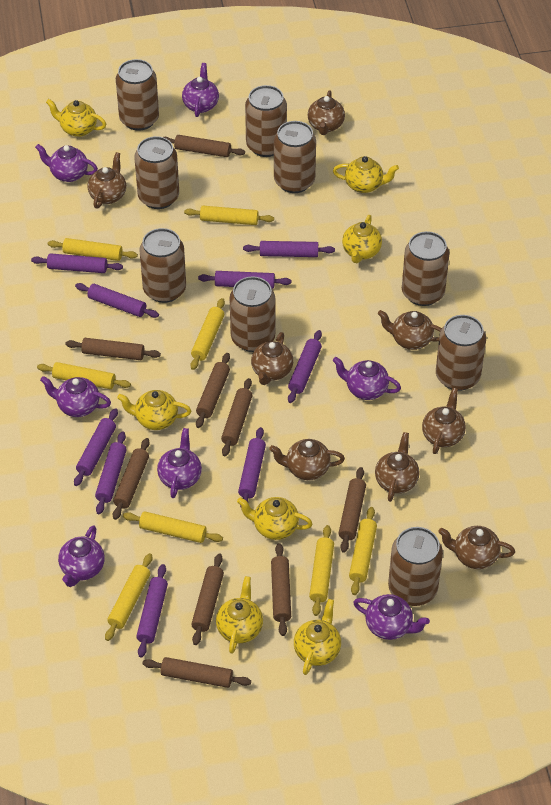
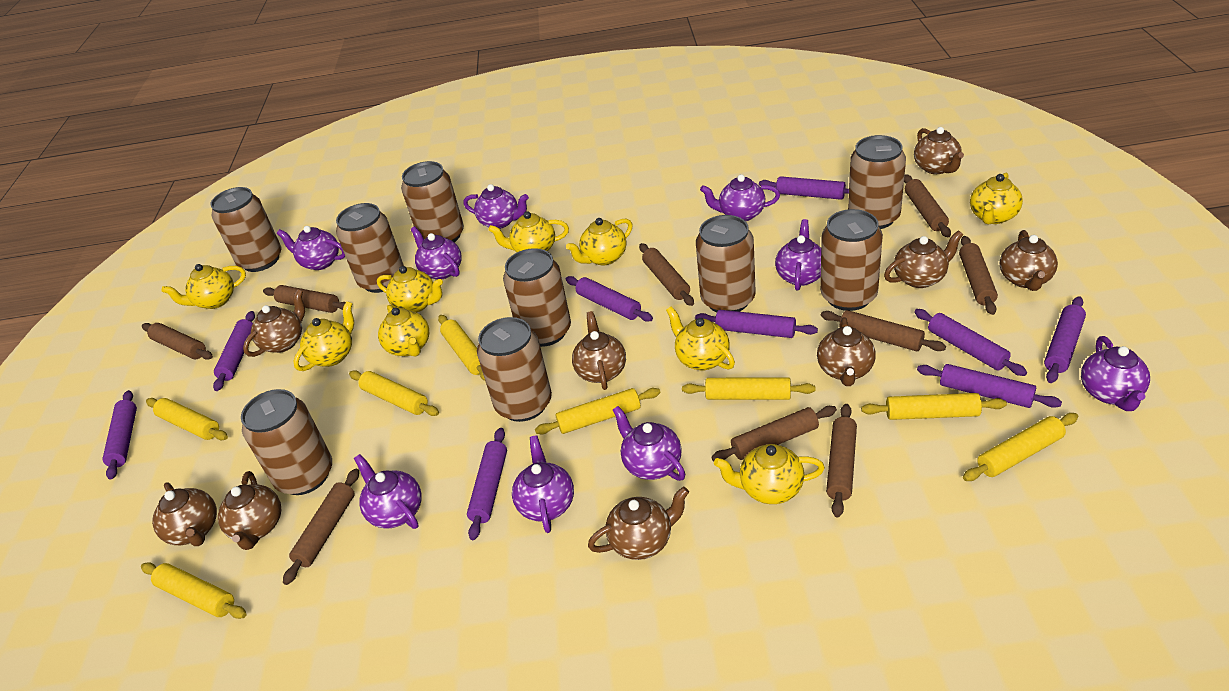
brown teapot: [88,152,126,209] [251,332,293,385] [269,439,345,480] [308,90,345,135] [375,432,419,502] [378,310,442,350] [422,388,466,454] [438,526,515,569] = 8 -> [152,482,217,546] [218,471,281,550] [243,289,305,357] [572,311,626,390] [588,487,689,560] [817,317,876,386] [884,230,963,288] [914,127,964,174] [1000,230,1058,291] = 9
purple teapot: [35,144,98,182] [40,376,111,417] [58,525,105,587] [157,428,202,498] [182,63,219,117] [333,357,401,400] [353,594,430,640] = 7 -> [277,226,345,270] [354,454,421,529] [410,226,462,280] [463,184,529,229] [512,435,574,533] [613,406,686,481] [700,174,780,221] [775,219,821,291] [1081,336,1150,411] = 9
yellow teapot: [46,99,106,137] [117,390,191,430] [216,576,263,654] [237,497,312,540] [294,599,341,675] [333,156,399,193] [342,215,382,263] = 7 -> [162,264,246,309] [293,301,354,371] [377,266,443,312] [378,305,429,357] [488,211,569,252] [566,218,633,265] [666,306,735,370] [714,444,825,504] [970,173,1023,224] = 9

